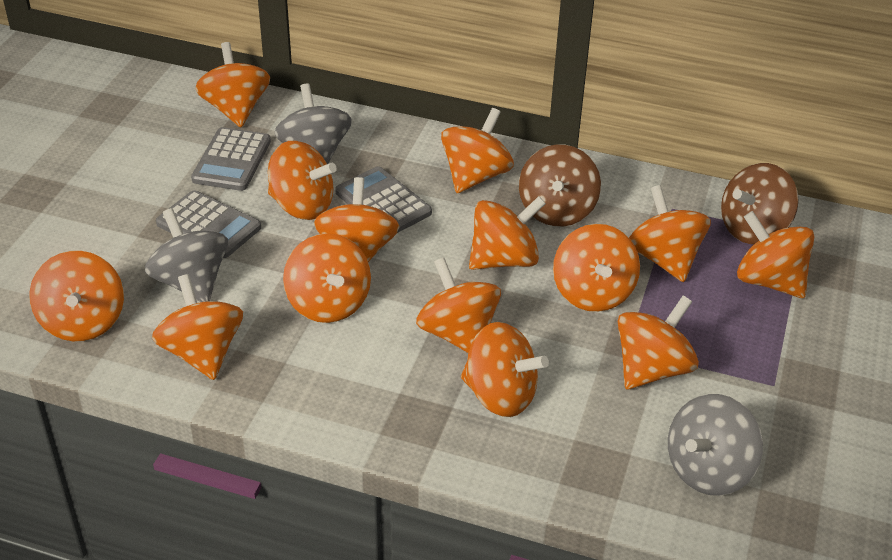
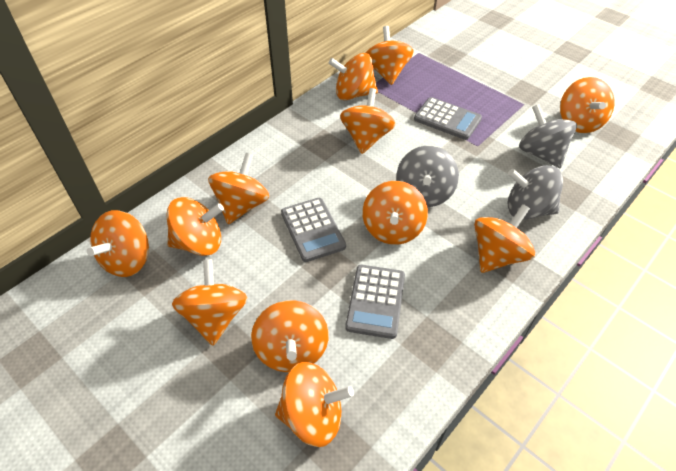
brown spinning top: [519,144,601,227] [721,163,799,244] = 2 -> none = 0
orange spinning top: [29,251,124,341] [152,274,243,380] [195,42,270,127] [268,141,337,220] [283,233,371,323] [314,177,400,262] [416,257,501,353] [441,108,514,193] [461,322,549,417] [469,196,546,270] [553,224,640,312] [618,296,699,389] [629,185,711,282] [737,211,815,298] = 14 -> [87,210,149,277] [167,197,224,256] [172,259,247,346] [208,153,269,224] [251,300,329,372] [275,362,354,447] [329,53,378,100] [340,88,395,154] [362,181,428,245] [366,26,414,85] [474,204,535,273] [560,77,615,133] = 12

